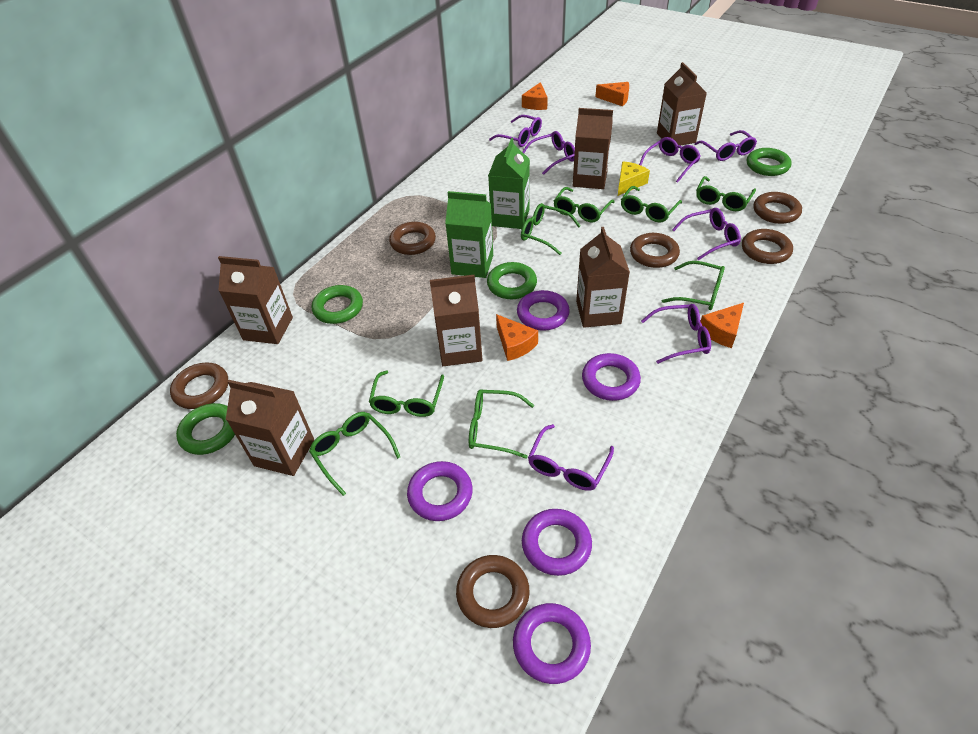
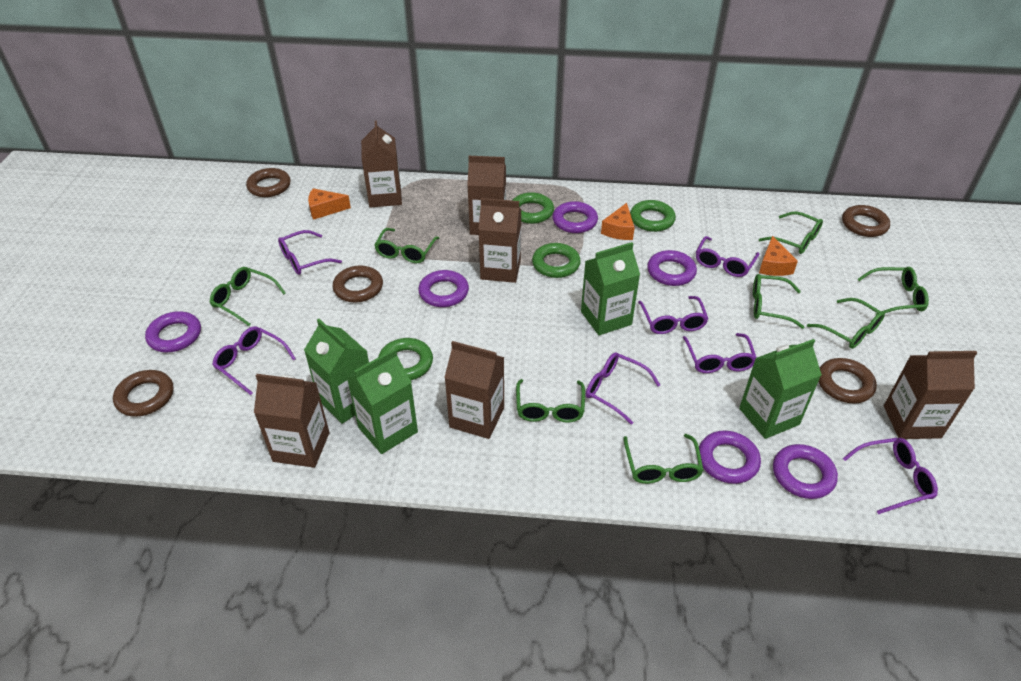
brown ring: [170,363,228,409] [389,222,436,255] [456,555,530,628] [630,233,680,268] [742,229,793,264] [754,192,802,224] = 6 -> [113,370,174,417] [246,168,290,197] [333,265,383,302] [818,358,877,403] [842,205,890,237] = 5
green carton: [445,191,493,278] [488,138,530,229] = 2 -> [304,319,369,424] [347,349,418,454] [581,242,640,335] [739,339,822,439] = 4
orange cheese: [496,314,538,361] [522,82,548,110] [595,82,629,107] [700,303,744,348] = 4 -> [308,188,351,220] [601,203,635,240] [759,236,798,276] = 3
purple ring: [407,461,473,521] [513,603,591,684] [517,290,570,331] [522,509,592,576] [582,353,641,401] = 5 -> [145,311,201,352] [418,270,469,307] [553,201,598,233] [647,250,697,286] [699,430,761,484] [773,444,838,499] = 6
yellow cheese: [618,161,650,196] = 1 -> none = 0

